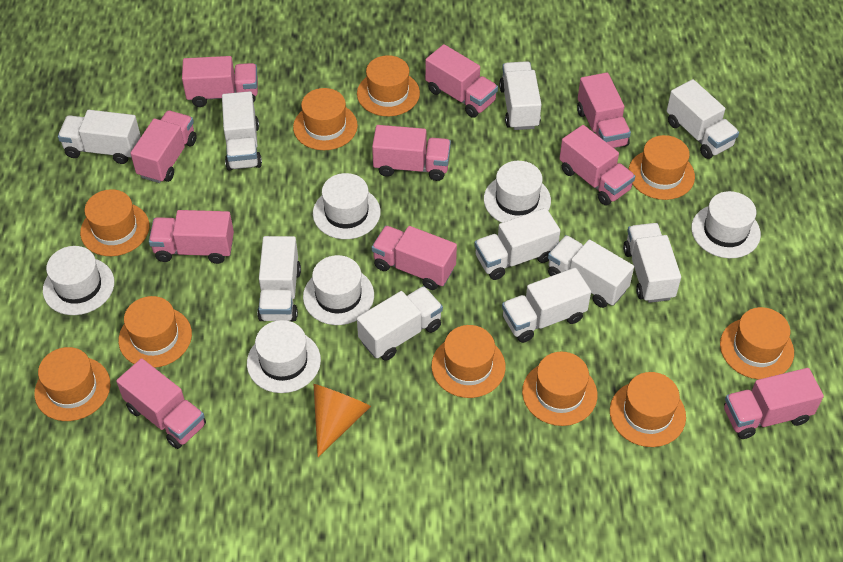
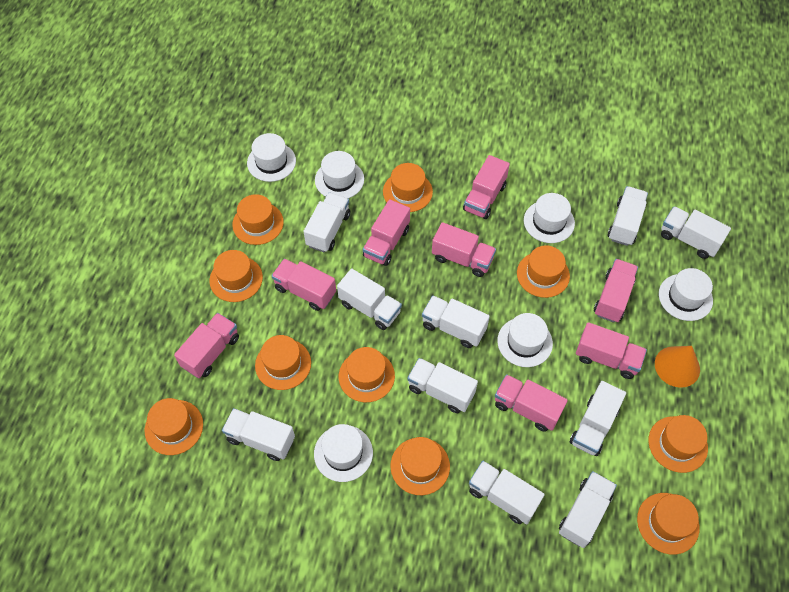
pink truck: [116,358,206,449] [130,110,197,183] [149,210,234,264] [182,56,258,107] [372,125,451,181] [372,226,457,290] [425,44,498,118] [559,125,635,206] [577,72,631,148] [724,368,824,439] = 10 -> [174,313,239,378] [272,259,336,311] [363,199,410,266] [432,222,496,277] [463,155,510,219] [495,374,568,432] [576,322,647,379] [594,259,638,323] = 8

